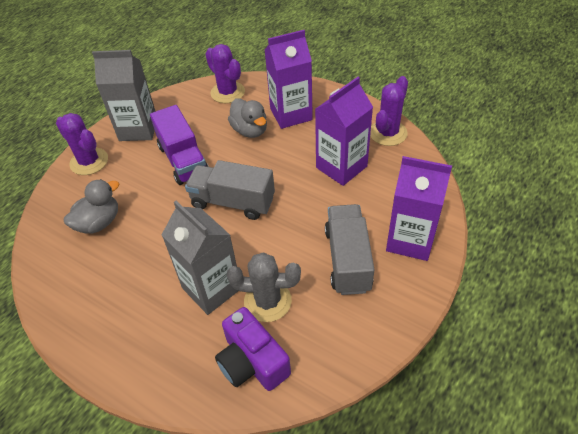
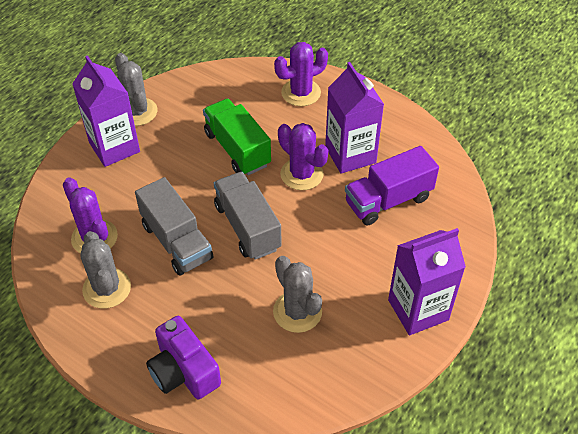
green truck: none = 0 -> [203,99,271,175] = 1
grey cactus: [227,252,301,322] = 1 -> [80,231,131,309] [115,53,158,126] [273,256,322,333] = 3
grey carton: [92,50,156,141] [162,201,238,315] = 2 -> none = 0
grey duck: [64,179,119,234] [228,98,267,138] = 2 -> none = 0

